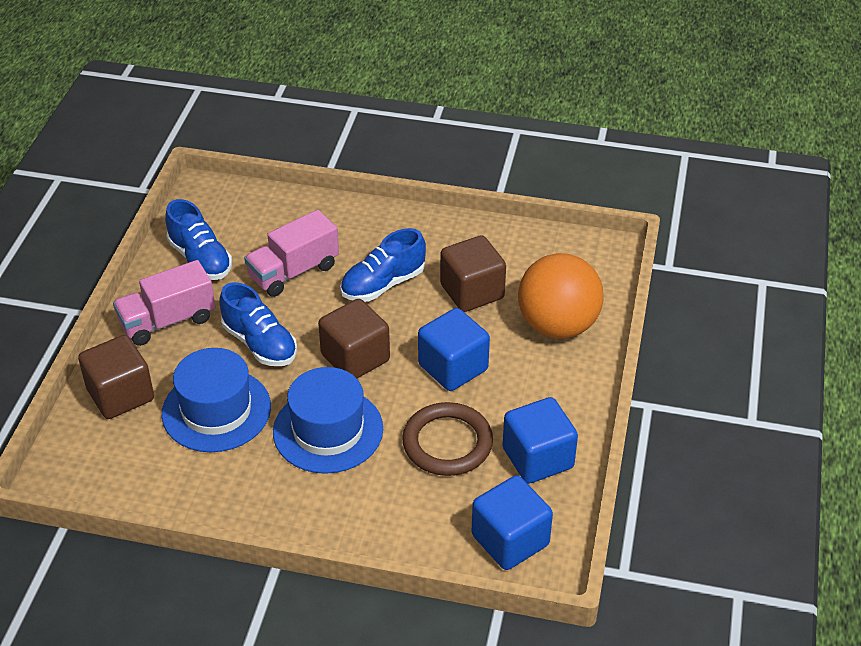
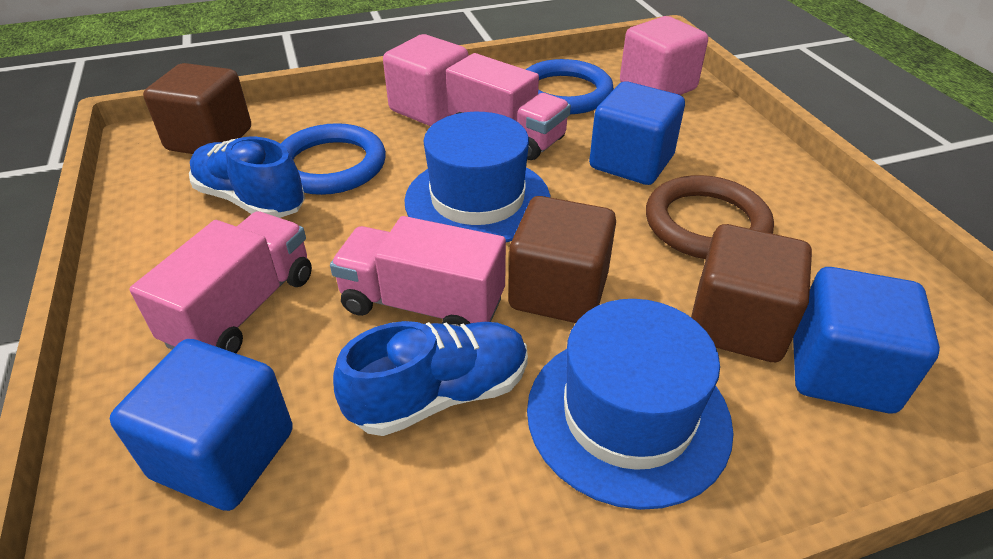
blue ring: none = 0 -> [281,123,386,195] [526,59,614,114] = 2
blue shoe: [165,199,232,280] [219,282,297,366] [340,228,426,302] = 3 -> [189,137,305,218] [333,321,528,436] = 2
orange ball: [518,253,604,339] = 1 -> none = 0
pink cube: none = 0 -> [383,34,468,126] [620,16,708,95] = 2
pink truck: [113,260,215,346] [244,210,339,297] = 2 -> [130,211,312,353] [330,216,506,326] [446,53,571,160] = 3

